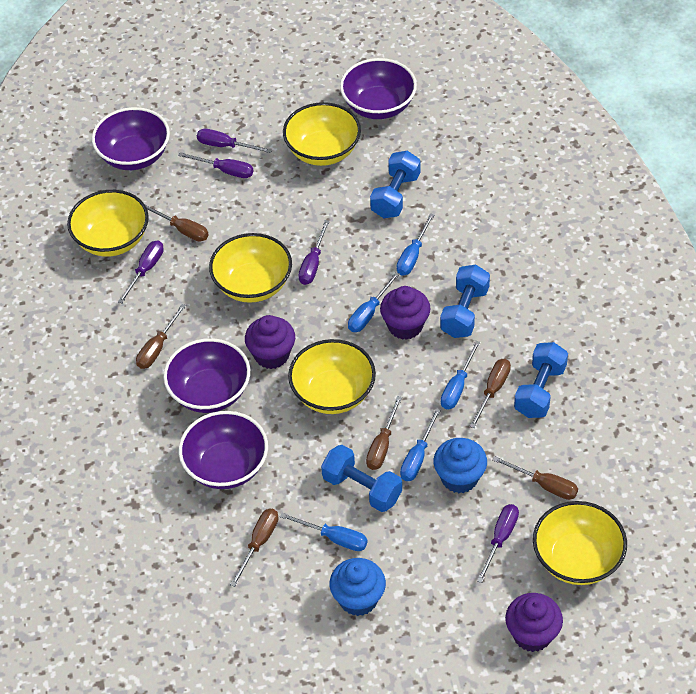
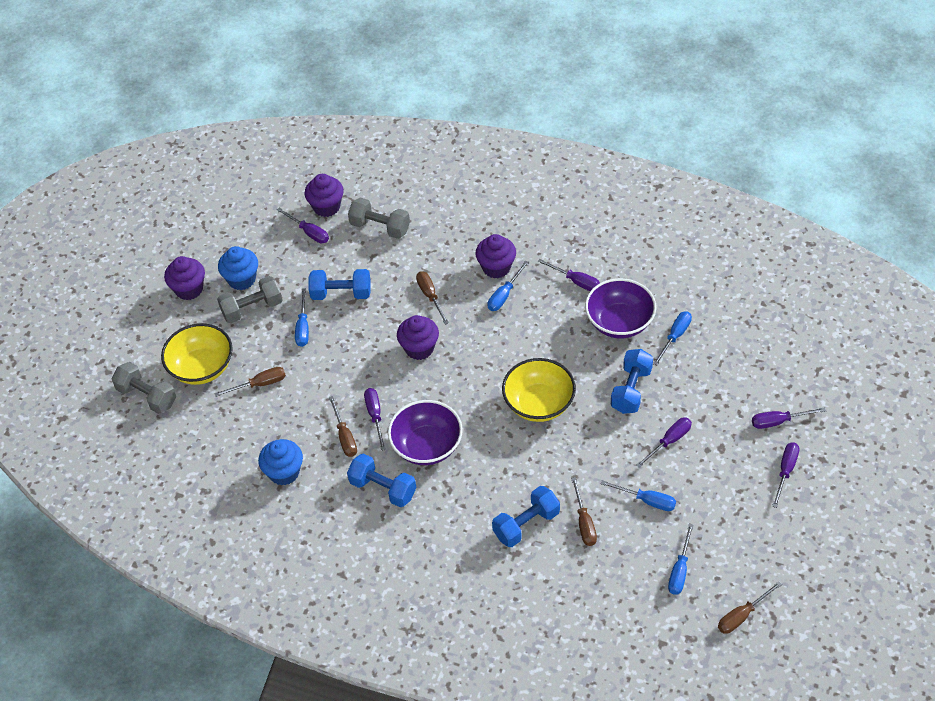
brown screwdriver: [136,304,186,369] [145,205,209,242] [230,509,278,587] [366,396,402,470] [470,359,511,428] [492,456,578,500] = 6 -> [214,367,286,397] [329,396,357,457] [416,271,449,325] [571,477,597,546] [718,581,782,634] = 5
grey dumbbell: none = 0 -> [111,362,176,414] [217,276,283,323] [348,197,410,239] = 3
purple bowl: [92,107,170,170] [163,338,250,413] [179,411,268,489] [340,58,417,119] = 4 -> [388,400,463,465] [585,278,656,338] = 2
purple cupcake: [245,315,295,369] [380,286,431,340] [505,593,563,652] = 3 -> [164,256,205,300] [305,174,344,217] [397,315,439,360] [475,234,516,279] = 4
purple screwdriver: [118,240,164,303] [178,152,253,178] [197,129,272,153] [298,220,330,285] [477,504,519,583] = 5 -> [277,208,329,243] [364,388,386,451] [538,259,600,291] [636,418,692,468] [752,407,826,429] [772,442,799,508] = 6
yellow bowl: [67,190,149,257] [209,233,292,303] [283,102,361,166] [288,339,376,414] [533,501,627,585] = 5 -> [161,323,233,385] [502,358,576,422] = 2

